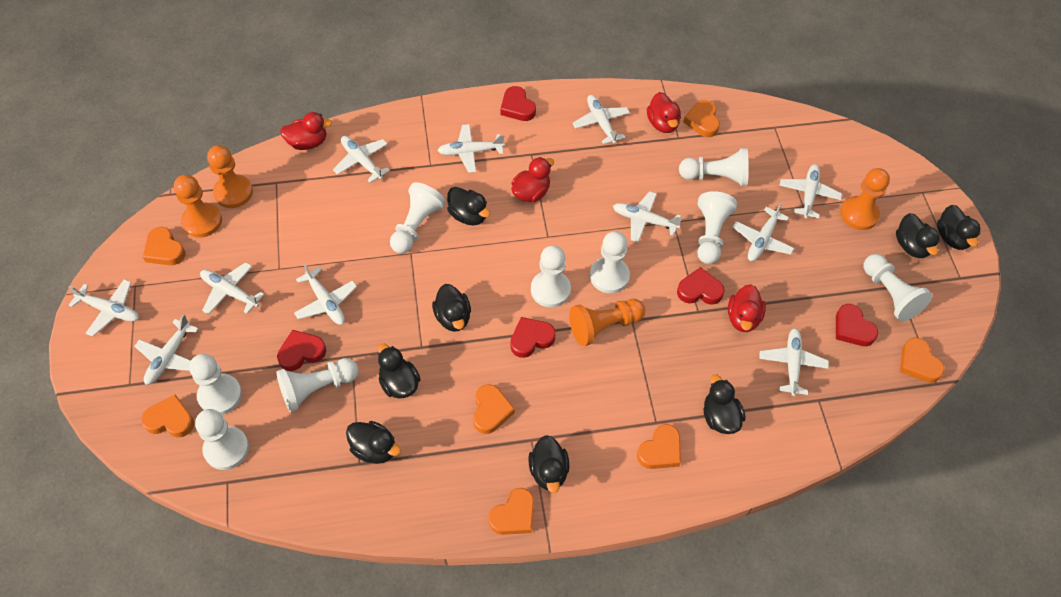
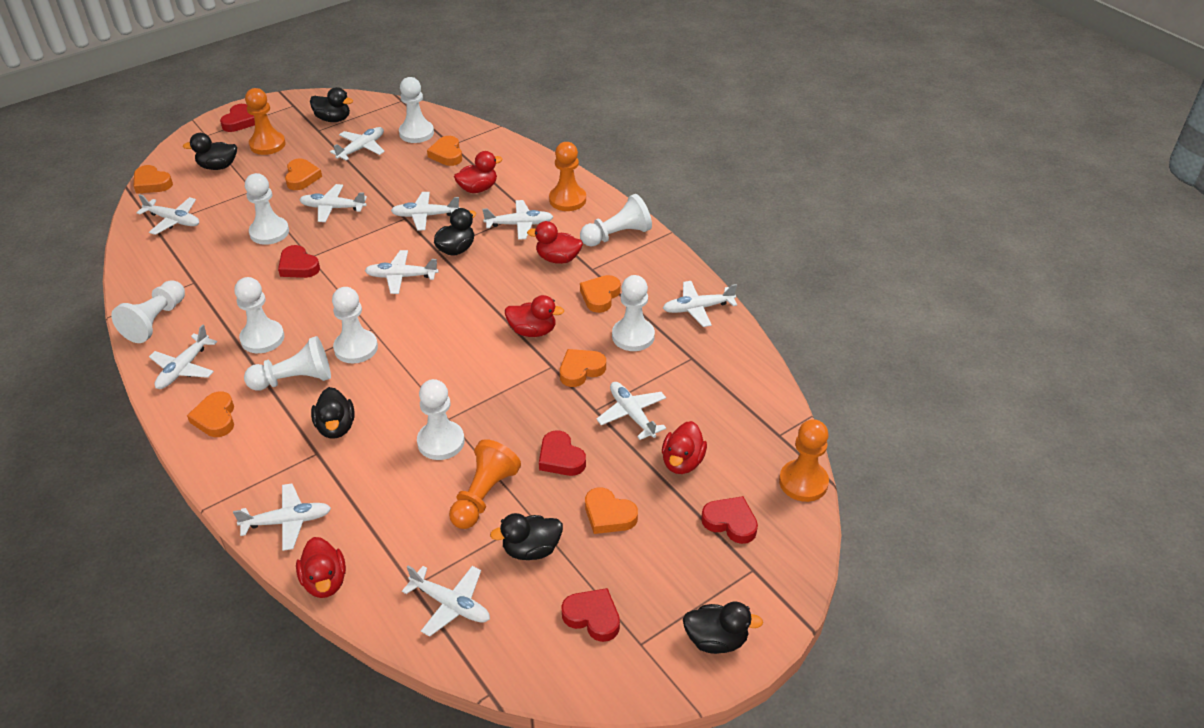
black duck: [346,421,401,464] [378,344,421,399] [432,284,471,332] [447,187,490,225] [528,435,569,493] [704,374,745,434] [896,213,940,258] [937,205,981,250] = 8 -> [183,133,237,170] [310,87,353,122] [311,387,355,438] [434,208,476,256] [490,513,563,560] [683,602,763,654] = 6
red duck: [280,112,332,150] [511,157,554,202] [647,92,681,133] [728,284,766,332] = 4 -> [296,537,346,598] [454,151,503,193] [505,295,564,337] [527,221,583,264] [662,421,707,474] = 5

